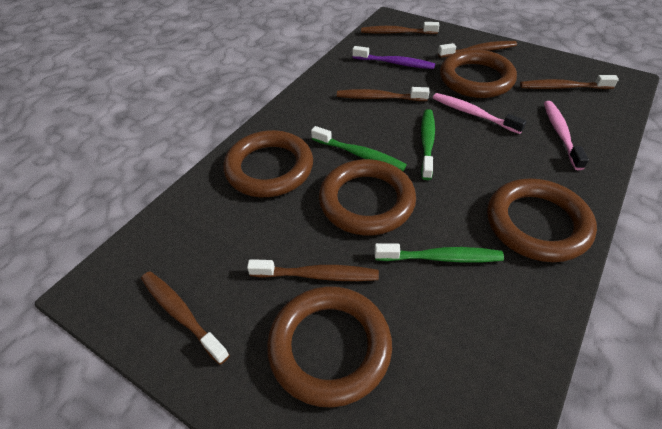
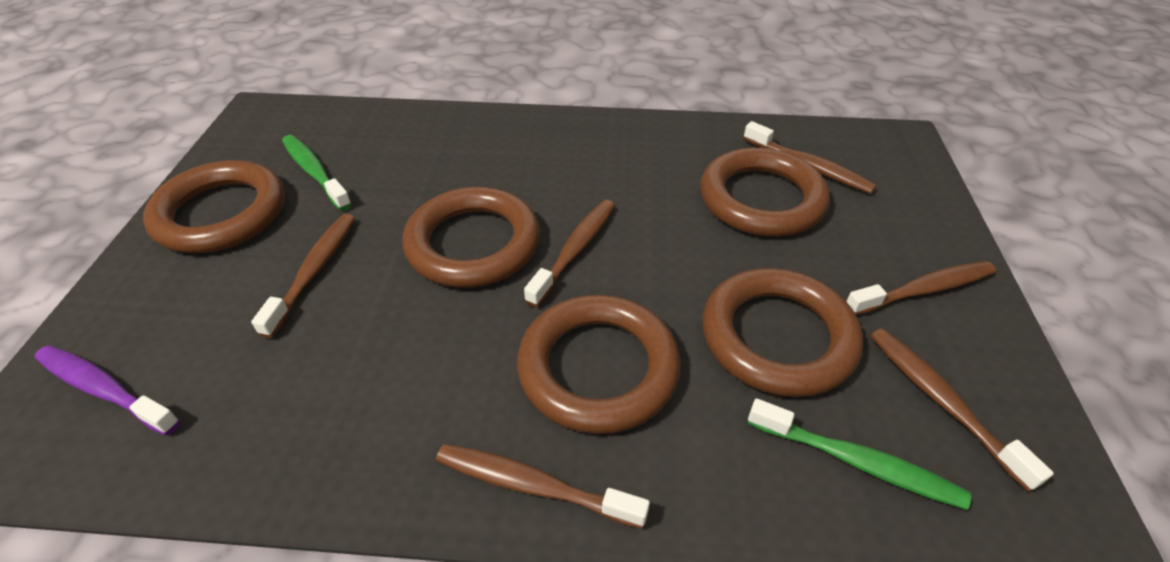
green toothbrush: [311,126,407,171] [374,243,504,263] [421,109,435,180] = 3 -> [282,135,352,211] [748,398,971,510] = 2
pink toothbrush: [433,93,527,134] [544,101,589,170] = 2 -> none = 0

